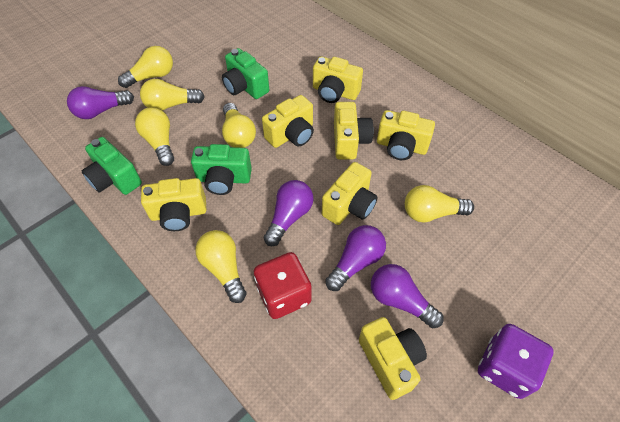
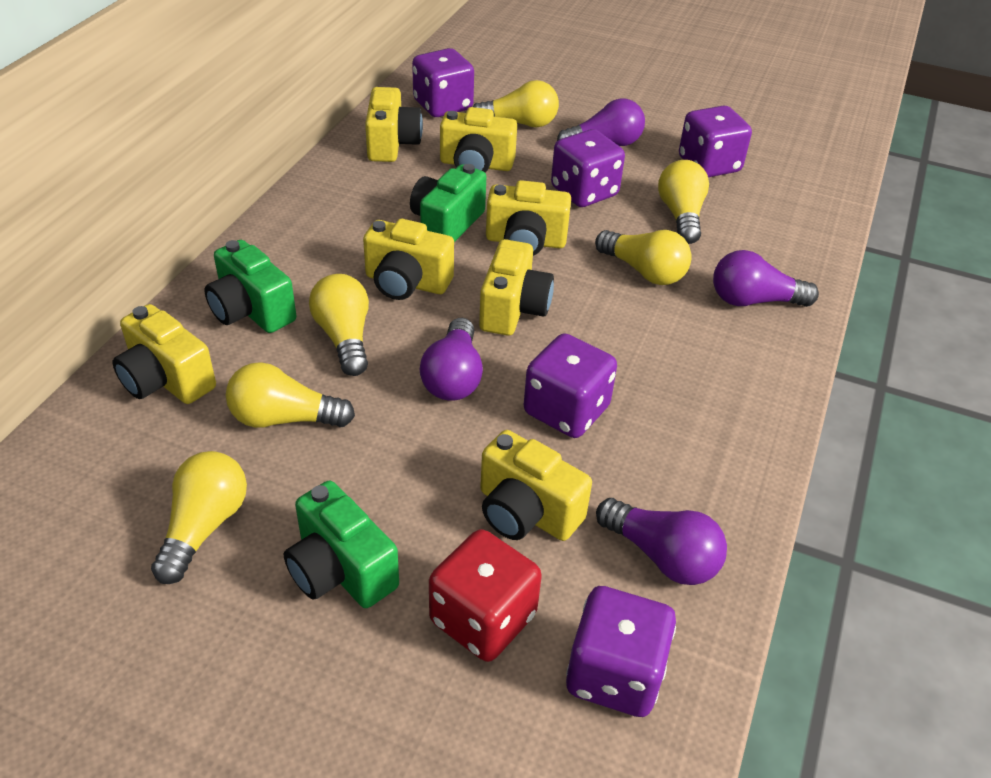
purple dice: [478,324,554,399] = 1 -> [412,48,474,117] [524,333,617,438] [551,129,625,207] [566,586,676,717] [679,106,752,177] = 5

